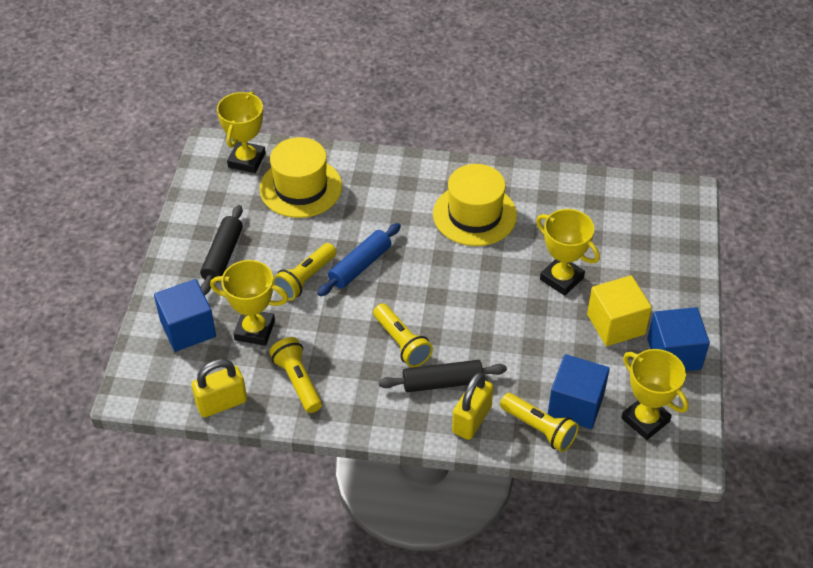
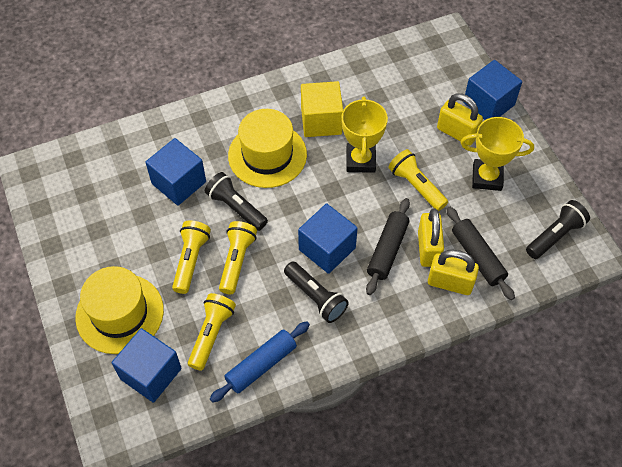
black flashlight: none = 0 -> [205,172,268,231] [284,262,349,323] [526,200,590,259] = 3
blue cube: [154,279,216,352] [548,354,610,429] [647,307,710,371] = 3 -> [112,328,182,403] [146,138,206,206] [298,203,358,274] [463,60,522,120] = 4
yellow padlock: [192,359,247,417] [452,372,493,440] = 2 -> [418,209,444,267] [428,250,479,295] [437,93,483,146] = 3
yellow trophy: [210,260,288,346] [217,92,266,173] [536,209,600,296] [622,349,689,440] = 4 -> [341,97,388,173] [460,117,534,191] = 2

